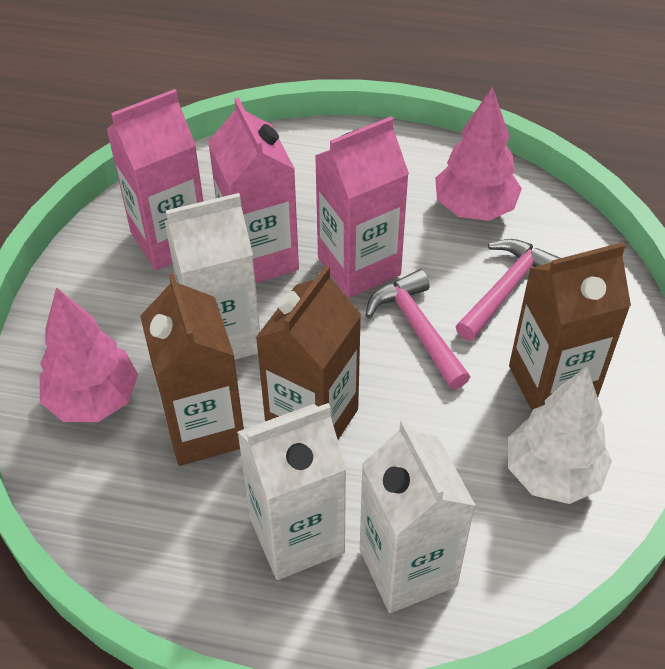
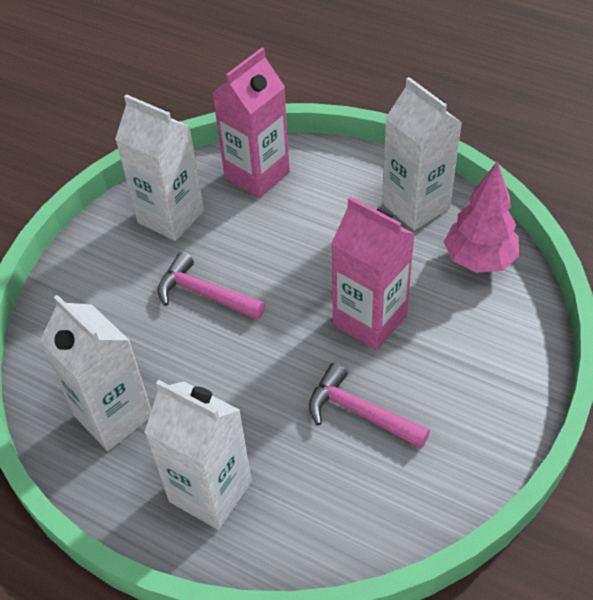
brown carton: [140,272,244,466] [256,265,361,440] [509,242,631,410] = 3 -> none = 0
pink carton: [106,89,203,270] [208,98,299,283] [315,116,409,298] = 3 -> [212,48,290,198] [331,197,415,350] = 2
pink tree: [40,287,138,422] [435,86,522,221] = 2 -> [444,161,520,273] = 1
white carton: [165,193,260,360] [237,403,347,580] [360,419,476,613] = 3 -> [40,295,152,451] [115,94,204,241] [144,380,252,530] [382,77,462,231] = 4
white tree: [508,367,612,504] = 1 -> none = 0

